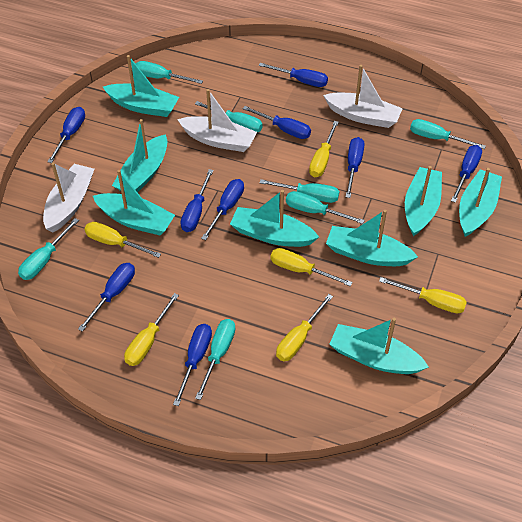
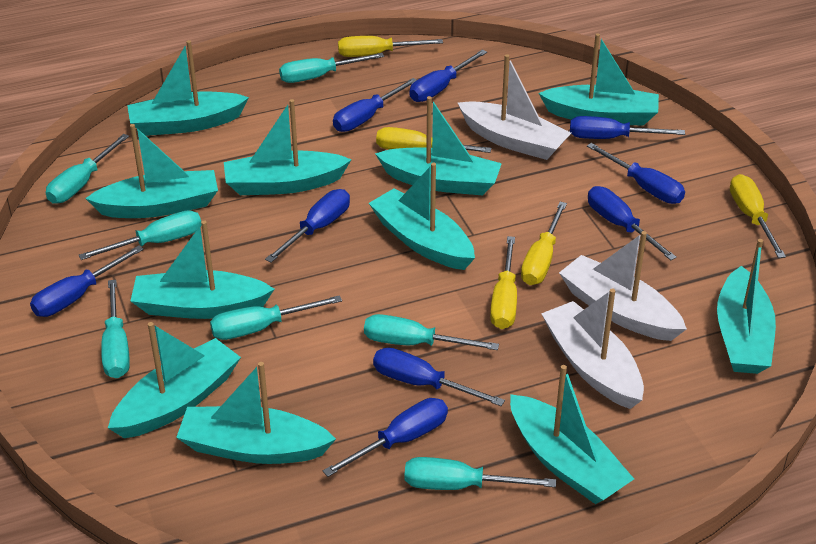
turquoise boat: [93,170,175,235] [103,55,179,117] [112,119,167,193] [230,190,319,247] [326,210,418,266] [329,318,429,374] [405,166,442,236] [459,168,502,237] = 8 -> [85,124,218,218] [108,322,241,438] [127,40,249,136] [131,221,275,319] [176,362,336,464] [224,99,352,195] [369,163,475,270] [375,96,502,196] [510,365,634,504] [539,33,659,125] [717,239,776,374] = 11
yellow screwdriver: [84,222,161,258] [124,293,179,366] [270,248,353,286] [276,294,333,361] [309,121,339,177] [379,277,467,313] = 6 -> [338,36,443,57] [376,127,491,153] [490,236,517,329] [521,202,567,285] [730,174,786,258] = 5

